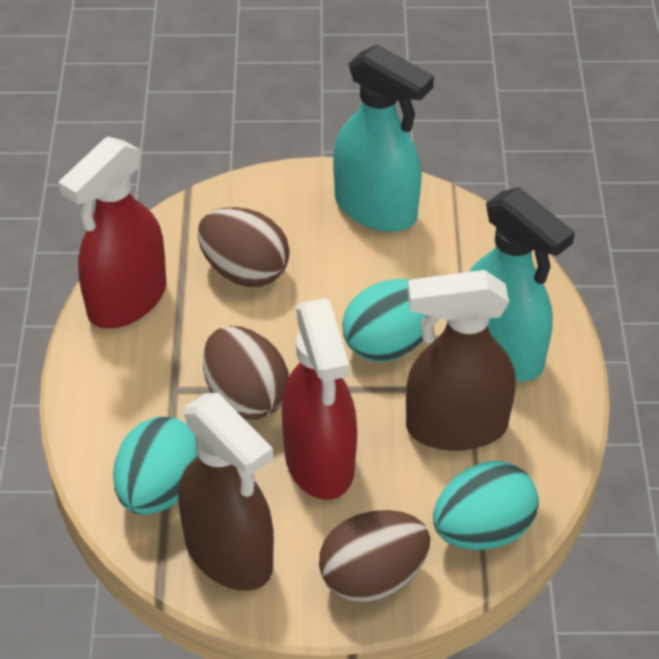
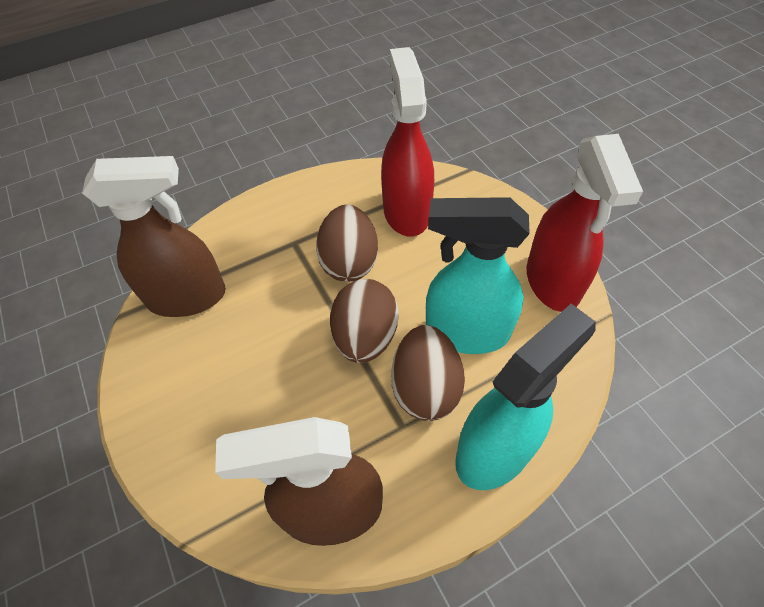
turquoise egg: [113,417,198,515] [342,279,425,362] [433,461,539,550] = 3 -> none = 0

